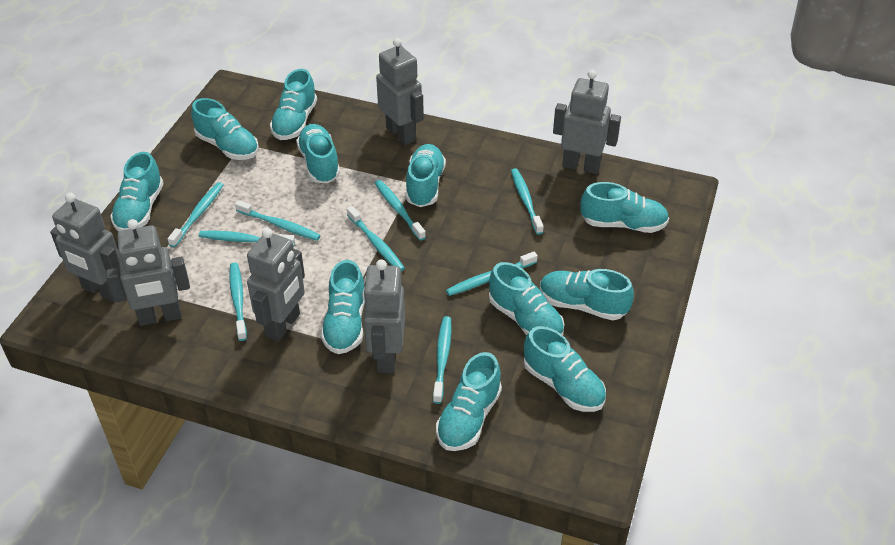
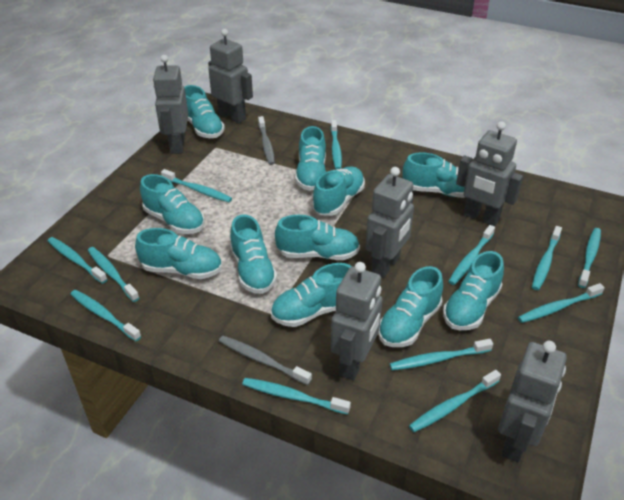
grey toothbrush: none = 0 -> [219,336,312,385] [258,116,275,165] = 2
turquoise toothbrush: [168,182,223,247] [199,231,295,247] [229,262,247,341] [235,200,321,241] [347,206,405,271] [375,180,426,241] [433,316,452,404] [446,252,538,296] [511,168,544,235] = 9 -> [48,237,108,284] [70,290,141,341] [88,247,139,302] [161,169,232,202] [242,378,351,415] [330,120,342,170] [390,339,493,371] [409,370,501,432] [448,225,495,285] [518,283,605,323] [532,226,562,290] [578,228,601,288] = 12

